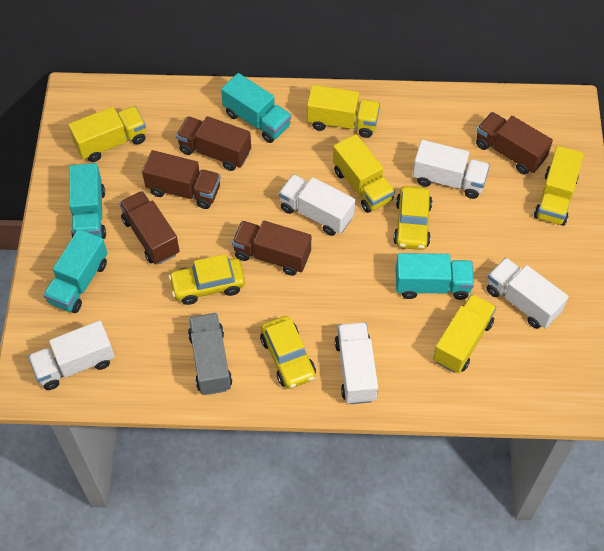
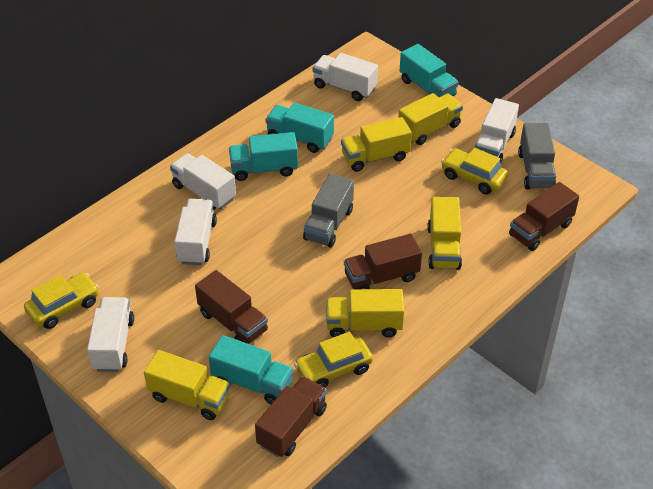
brown truck: [119,191,180,264] [142,150,221,209] [176,116,251,171] [232,221,311,276] [476,112,553,174] = 5 -> [195,270,268,344] [255,376,327,457] [344,234,422,289] [509,182,579,251] = 4
grey truck: [188,313,232,395] = 1 -> [303,174,354,248] [518,123,556,190] = 2

